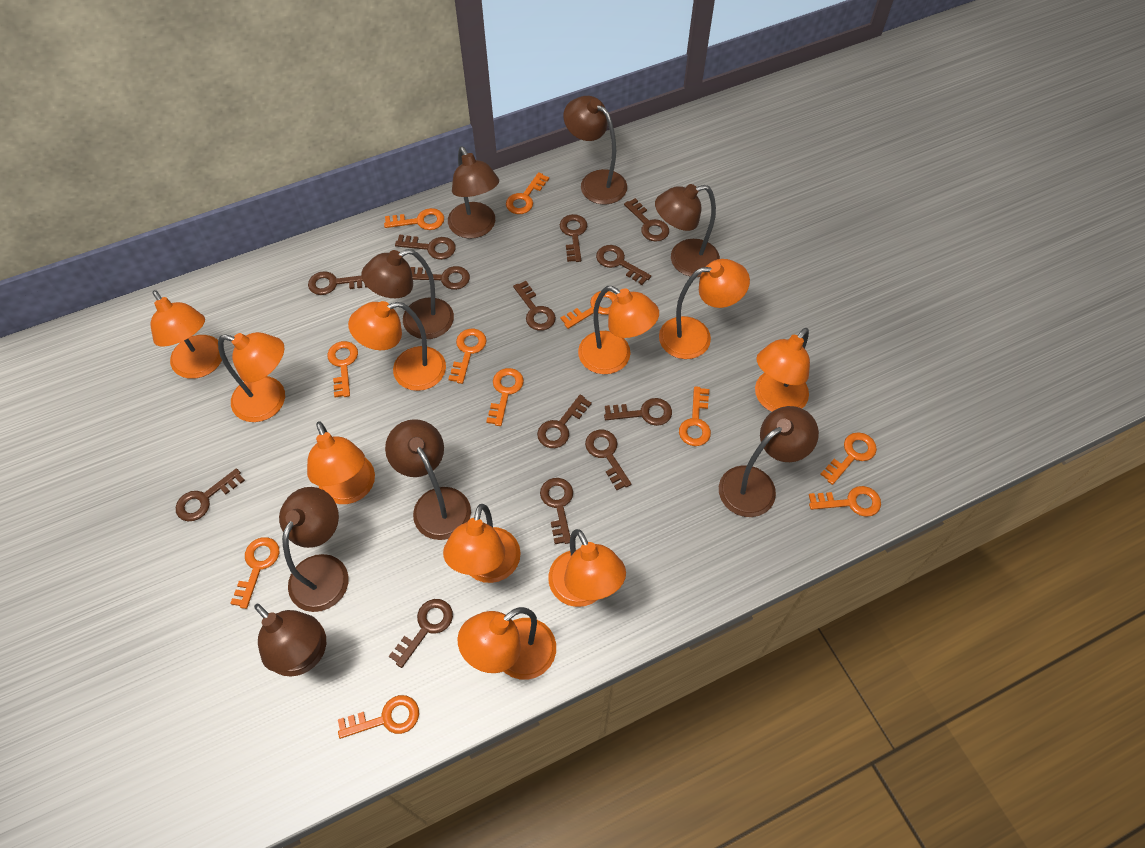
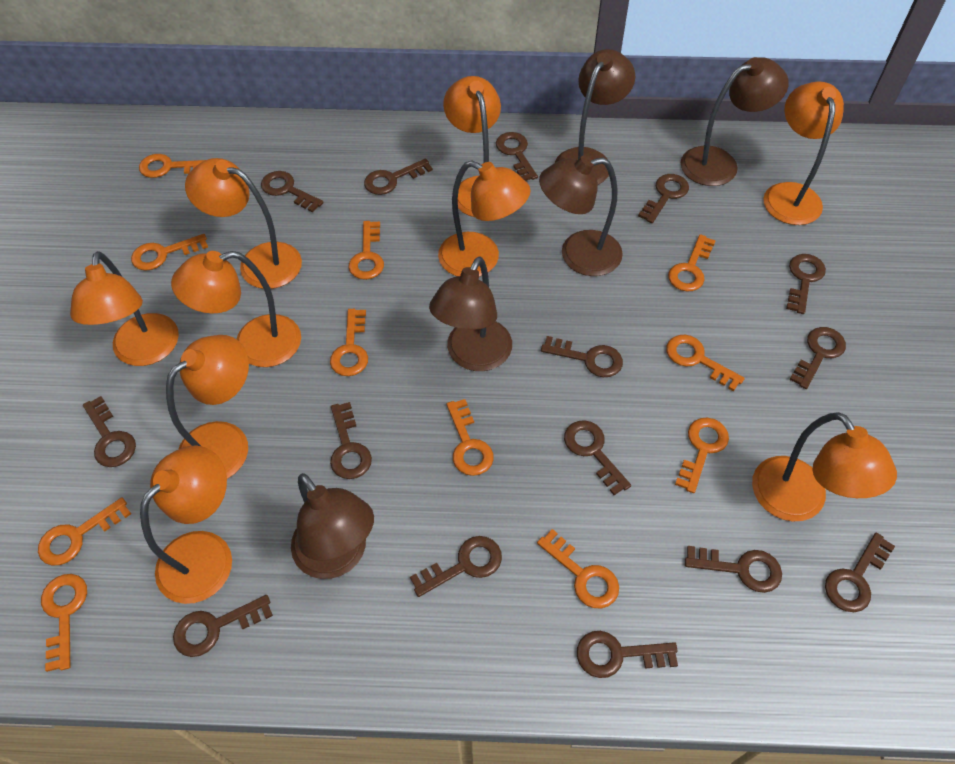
brown key: [176,468,245,521] [308,271,367,295] [389,599,453,668] [395,235,456,260] [410,266,470,290] [513,281,556,331] [537,395,592,448] [540,478,573,544] [560,214,587,262] [585,430,631,490] [596,245,651,285] [604,398,672,426] [624,198,669,242] = 13 -> [83,396,136,467] [173,595,273,657] [261,171,324,212] [330,402,372,479] [364,158,433,195] [410,536,502,597] [496,132,538,181] [541,336,623,377] [564,420,631,495] [577,631,678,678] [638,174,689,223] [685,546,782,593] [786,254,826,314] [789,327,846,389] [825,533,895,612] = 15
brown lamp: [254,604,326,677] [279,487,349,612] [362,249,454,339] [385,419,471,540] [448,147,499,239] [563,96,627,205] [655,184,720,277] [719,406,819,517] = 8 -> [291,473,374,579] [429,257,512,371] [539,155,623,276] [555,49,635,185] [681,57,789,186] = 5
orange lamp: [151,290,222,379] [218,332,285,422] [307,421,375,504] [348,301,446,391] [443,504,521,583] [457,607,556,680] [548,529,626,607] [578,286,659,374] [659,259,750,359] [755,328,810,412] = 10 -> [70,251,179,366] [140,445,232,604] [166,335,249,479] [171,251,301,367] [185,158,302,289] [438,160,531,277] [443,76,501,217] [752,412,897,521] [763,81,844,225] = 9

